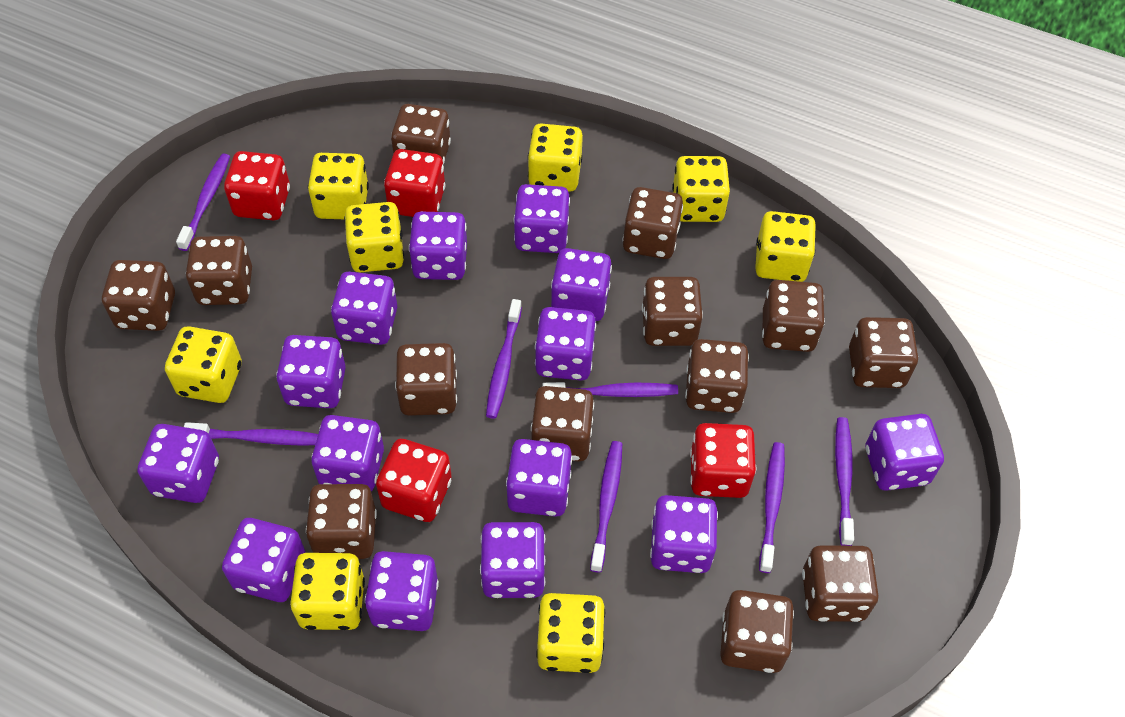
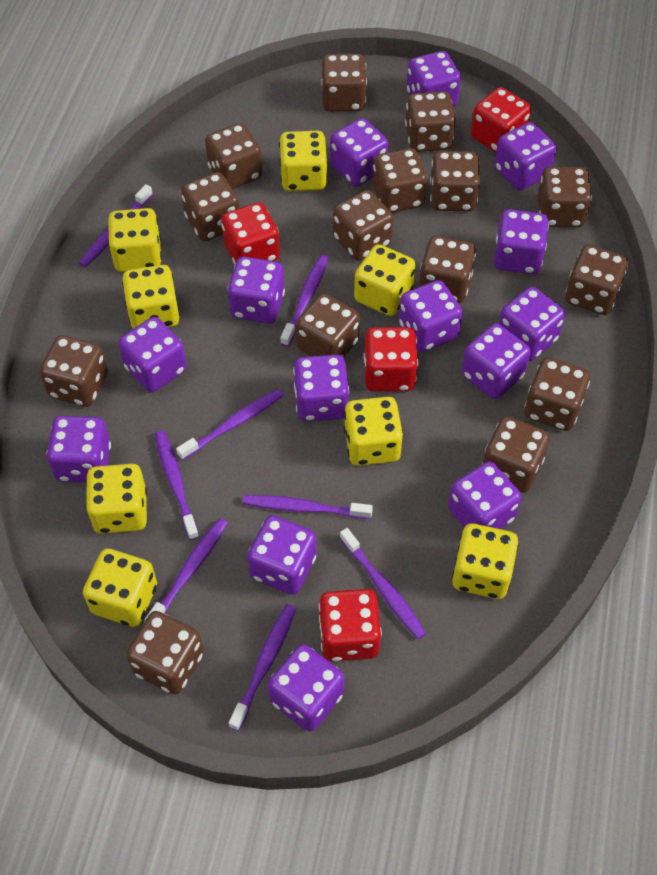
brown dice: [102,260,175,331] [186,236,252,305] [306,484,377,559] [391,104,451,164] [395,343,457,416] [531,386,594,461] [623,187,683,259] [642,277,703,346] [685,339,749,413] [720,590,794,673] [762,280,825,352] [802,545,879,622] [849,317,918,388] = 13 -> [40,335,108,407] [126,611,204,694] [181,172,239,241] [205,123,263,189] [296,293,360,358] [321,54,367,112] [333,190,393,261] [373,148,427,213] [405,91,456,152] [419,236,476,303] [430,151,480,211] [482,416,550,493] [525,357,590,431] [538,167,592,227] [565,245,628,315] = 15
purple toothbrush: [176,154,230,251] [184,422,318,446] [486,299,522,419] [542,382,678,397] [590,441,622,573] [759,442,785,573] [835,417,854,546] = 7 -> [79,184,153,267] [144,518,228,620] [155,431,199,540] [176,389,284,460] [229,604,296,731] [243,495,373,519] [280,255,328,347] [340,528,426,640] = 8

